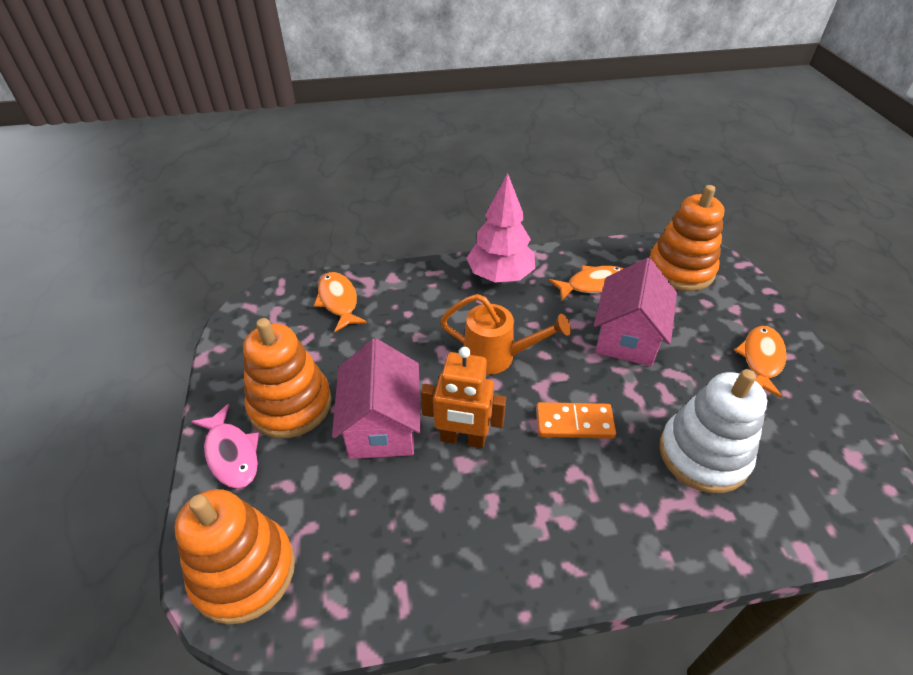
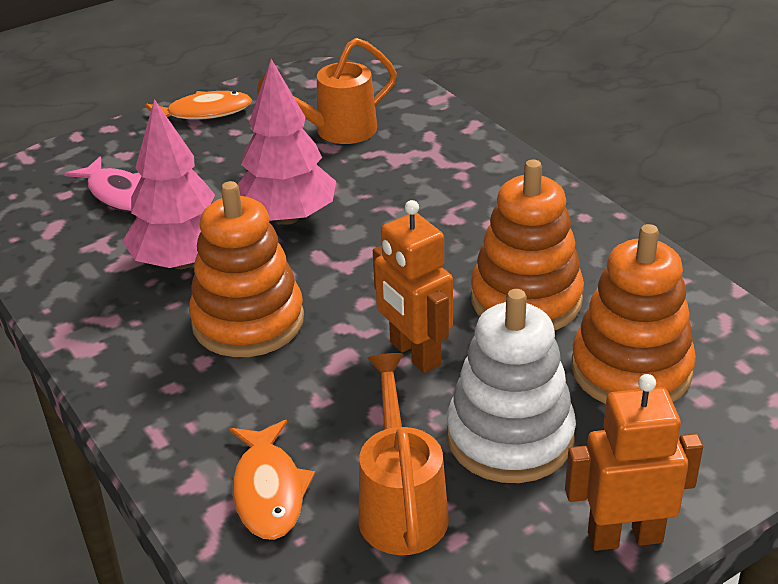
orange domino: [536,402,616,439] = 1 -> none = 0
orange fish: [314,272,367,332] [549,265,624,301] [734,326,787,398] = 3 -> [145,91,252,120] [230,420,315,540] = 2
orange robot: [421,347,506,448] = 1 -> [373,200,453,373] [565,374,703,551] = 2
orange watering can: [440,294,571,375] = 1 -> [257,38,397,144] [358,353,449,555] = 2
pink house: [332,338,421,459] [594,258,677,367] = 2 -> none = 0
pink tree: [466,173,535,283] = 1 -> [122,99,215,269] [237,59,336,225] = 2

